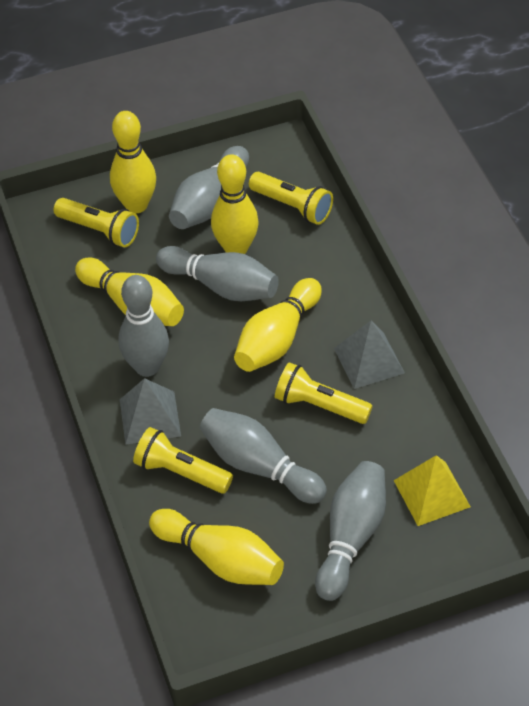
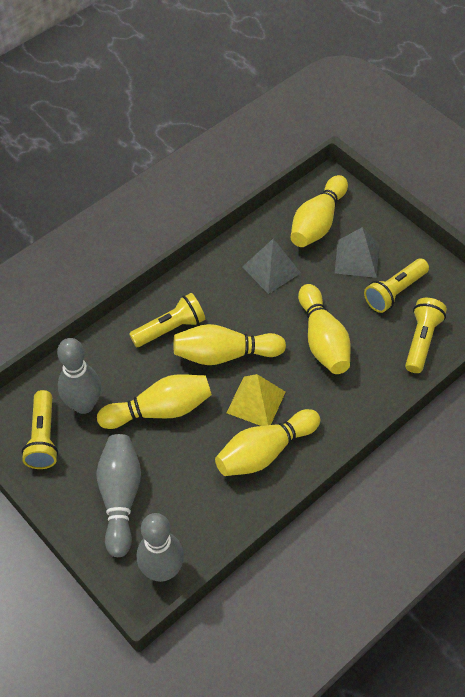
grey bowling pin: [118,275,169,377] [156,246,279,301] [169,146,249,229] [200,408,327,504] [315,461,386,601] = 5 -> [57,338,101,414] [96,434,141,557] [137,513,184,582] = 3

